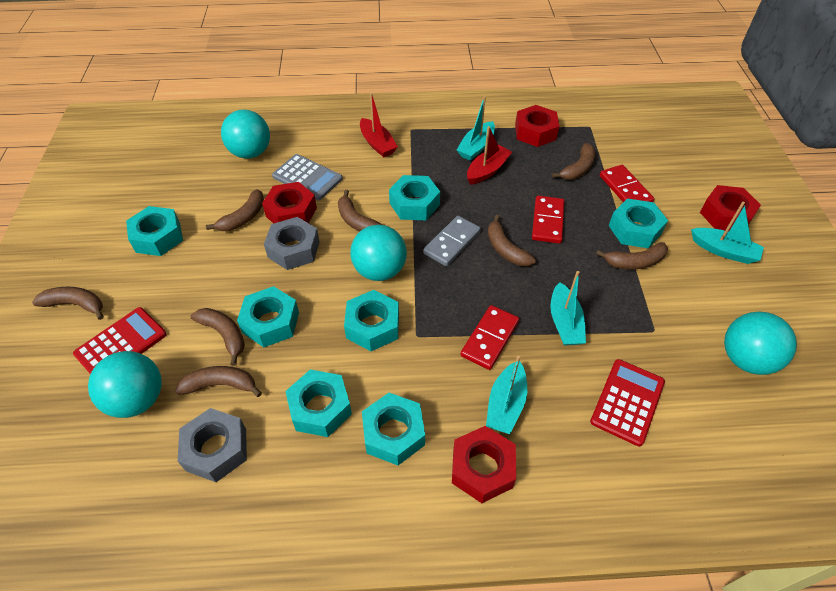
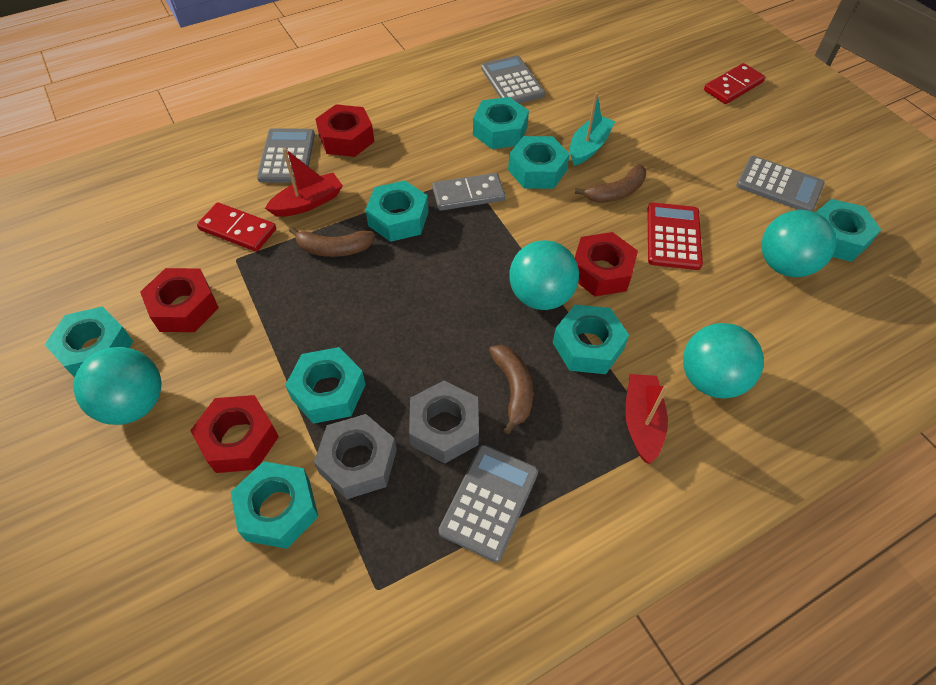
brown banana: [32,287,104,320] [175,366,262,397] [190,308,245,366] [206,189,264,231] [338,190,382,232] [488,215,536,266] [552,143,596,180] [596,242,668,269] = 8 -> [289,227,375,257] [489,345,533,434] [575,164,646,203] = 3
grey calculator: [272,154,343,200] = 1 -> [257,128,315,183] [439,445,538,562] [481,55,545,104] [736,156,825,211] = 4
red calculator: [73,307,167,374] [590,359,665,446] = 2 -> [647,202,703,270] = 1
red domino: [461,305,519,370] [532,196,564,244] [600,165,654,202] = 3 -> [197,202,276,252] [704,63,765,104] = 2
turquoise boat: [457,96,495,161] [486,356,527,434] [551,271,586,346] [691,201,764,264] = 4 -> [570,92,615,166] = 1
turquoise nut: [126,206,183,256] [237,286,299,347] [285,369,352,437] [344,290,399,351] [362,393,425,465] [389,175,440,220] [609,198,668,248] = 7 -> [45,306,133,378] [231,461,318,549] [285,347,366,424] [366,180,428,242] [473,97,529,149] [508,136,570,189] [553,305,629,374] [815,199,881,262] = 8

